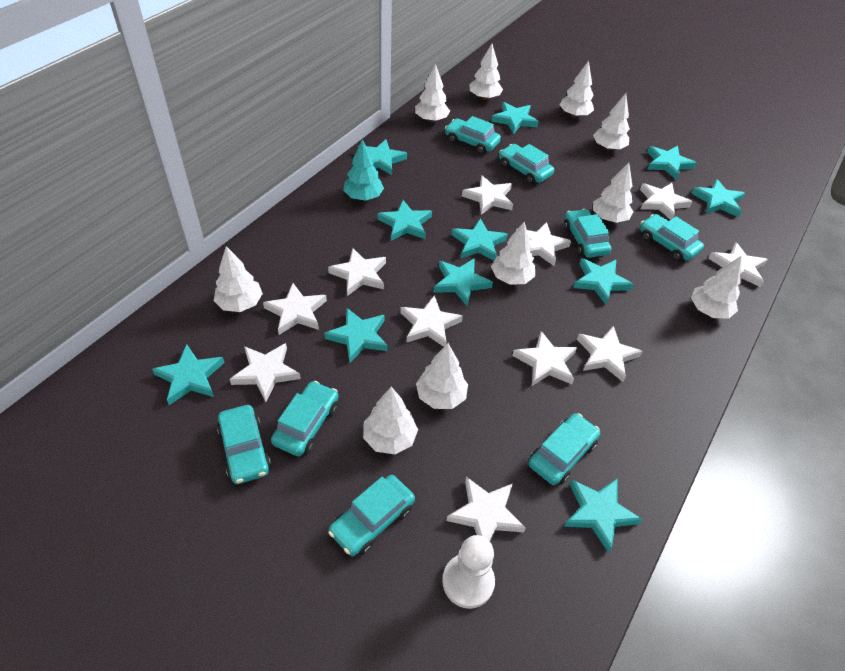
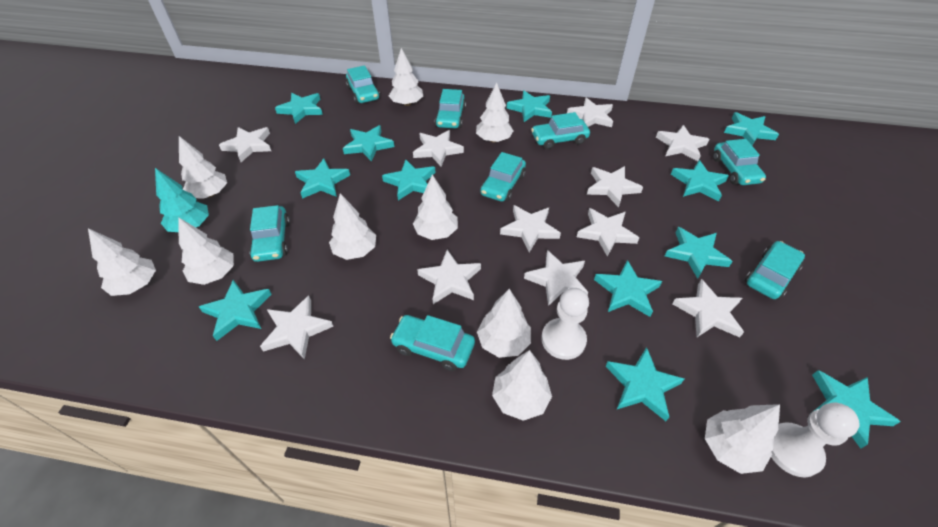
turquoise star: [152,344,225,405] [324,308,388,363] [358,139,407,175] [378,200,432,241] [433,258,493,306] [452,218,508,261] [491,102,539,134] [564,479,643,553] [573,258,634,305] [647,146,696,180] [691,179,745,217] = 11 -> [199,280,272,341] [275,93,323,124] [295,159,350,199] [343,125,394,162] [382,159,436,200] [507,90,552,122] [594,260,662,317] [605,347,684,421] [665,227,733,279] [671,160,729,201] [724,112,779,145] [810,370,900,449] = 12
white pawn: [442,535,495,609] = 1 -> [541,288,589,360] [771,402,860,478] = 2

